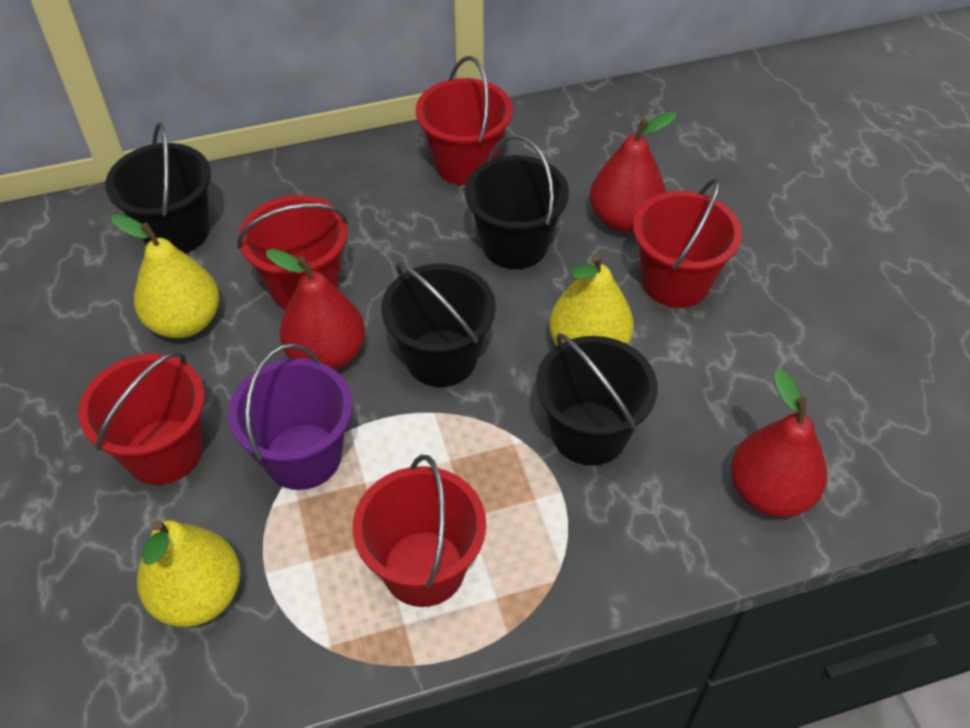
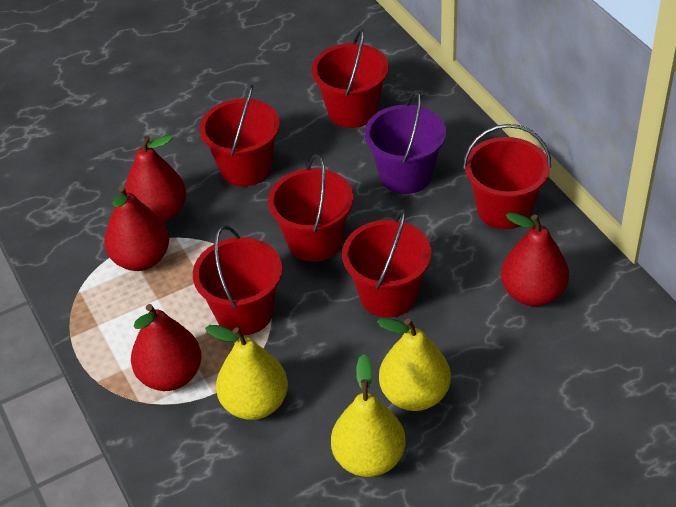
black bucket: [105,122,211,253] [381,262,496,387] [465,135,569,269] [536,334,658,466] = 4 -> none = 0
red bucket: [78,351,205,485] [237,195,348,310] [353,455,486,607] [416,56,513,185] [633,178,742,308] = 5 -> [193,226,282,335] [199,85,280,186] [268,154,353,262] [312,29,389,128] [342,209,432,318] [463,124,551,229] = 6
red pear: [265,249,365,370] [590,111,677,233] [731,369,827,517] = 3 -> [104,185,169,271] [125,135,186,223] [131,304,201,391] [501,212,569,306] = 4

